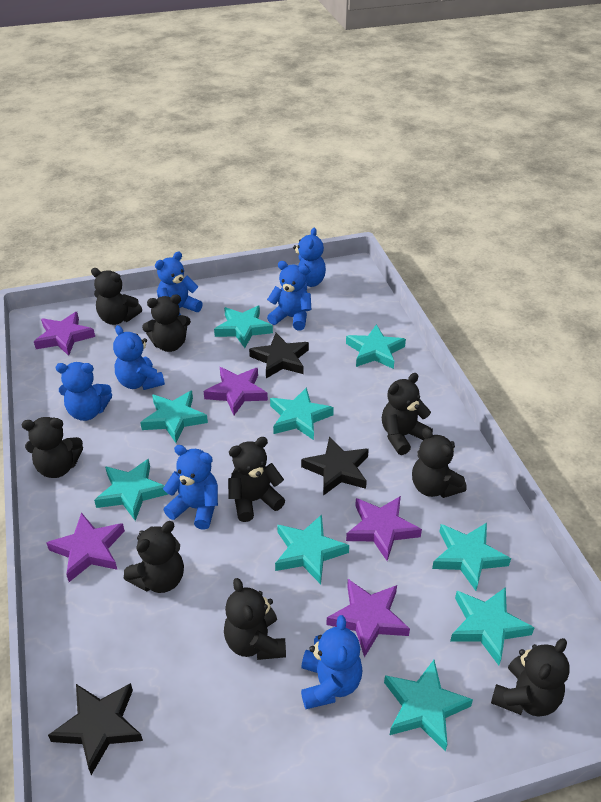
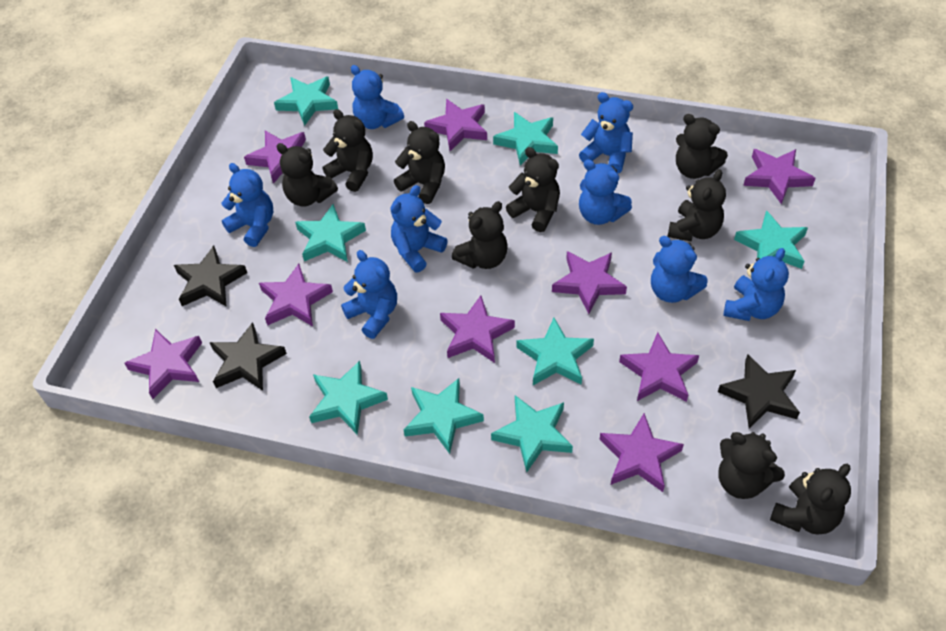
blue teddy bear: [55,362,112,421] [113,325,165,390] [155,252,203,315] [163,445,218,530] [267,261,311,330] [293,228,326,290] [301,615,362,709] = 7 -> [221,163,273,247] [341,250,397,339] [351,65,404,129] [391,185,448,272] [579,92,633,174] [579,159,632,225] [651,236,708,303] [723,248,789,321] = 8
purple star: [34,312,95,356] [46,512,125,582] [203,367,268,415] [326,579,410,658] [346,496,422,561] = 5 -> [124,329,202,399] [244,131,306,184] [259,264,333,326] [424,99,487,151] [440,296,515,363] [552,251,627,314] [599,413,684,492] [619,332,699,402] [743,149,816,204] = 9
turquoise star: [94,459,168,521] [140,391,208,443] [214,306,273,348] [270,387,334,440] [275,514,349,584] [346,324,406,369] [384,660,473,752] [432,523,511,591] [450,587,534,665] = 9 -> [274,77,338,126] [295,204,366,262] [309,361,388,435] [404,378,484,454] [491,395,573,472] [493,112,558,166] [517,318,594,385] [734,210,808,269] = 8

